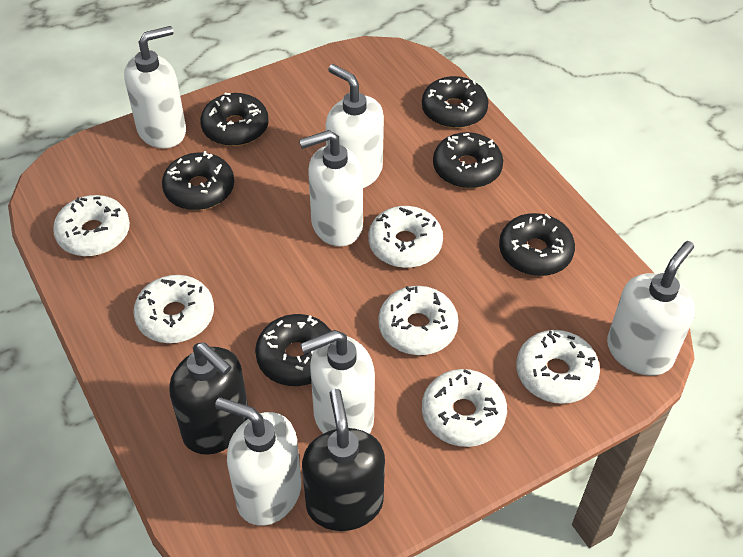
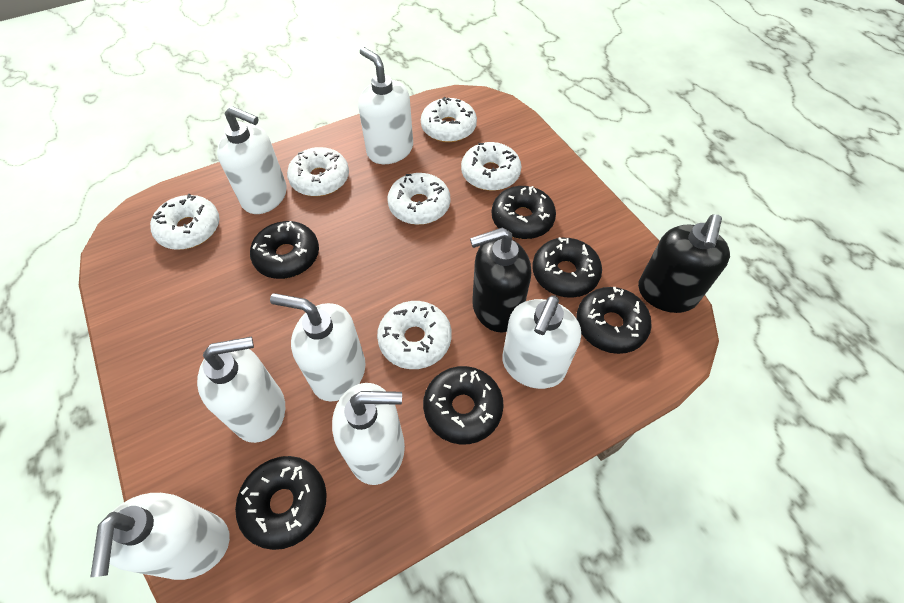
white soap dispenser: [124,26,186,148] [215,397,301,526] [299,130,363,247] [300,330,375,434] [326,64,384,188] [607,241,695,376] = 6 -> [90,493,230,580] [197,337,285,443] [217,106,287,214] [270,293,365,402] [332,383,405,485] [358,47,413,164] [502,295,581,389] = 7

